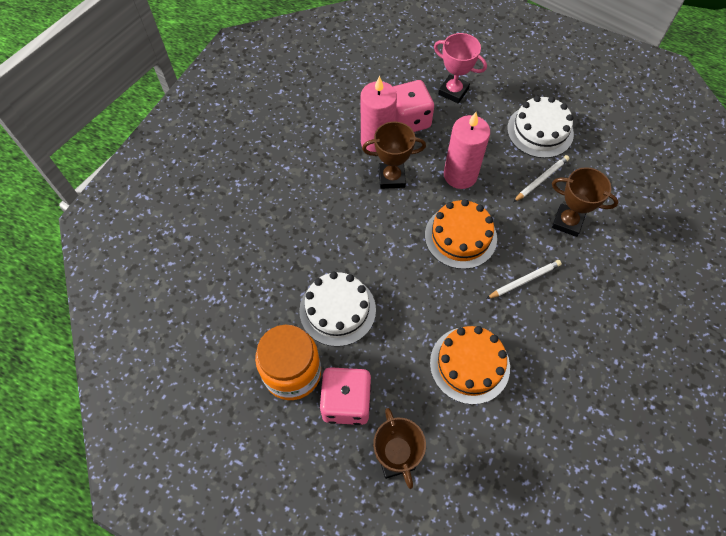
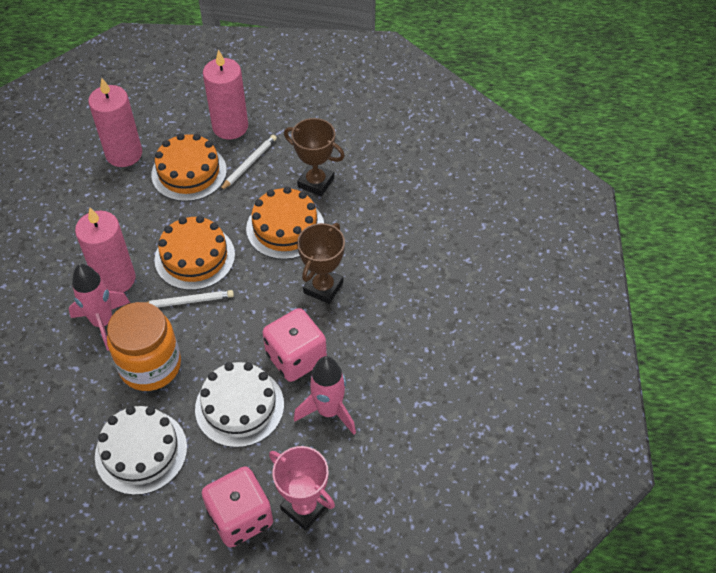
brown trophy: [362,122,426,189] [373,408,426,489] [552,167,619,237] = 3 -> [284,118,345,196] [297,223,345,304] = 2
orange cake: [425,199,497,269] [430,326,510,405] = 2 -> [151,133,227,202] [155,216,235,290] [246,186,324,259] = 3
pink candle: [361,76,397,152] [444,112,490,189] = 2 -> [75,207,135,292] [88,78,142,167] [203,49,248,139] = 3
pink rocket: none = 0 -> [68,264,130,351] [294,356,356,435] = 2

